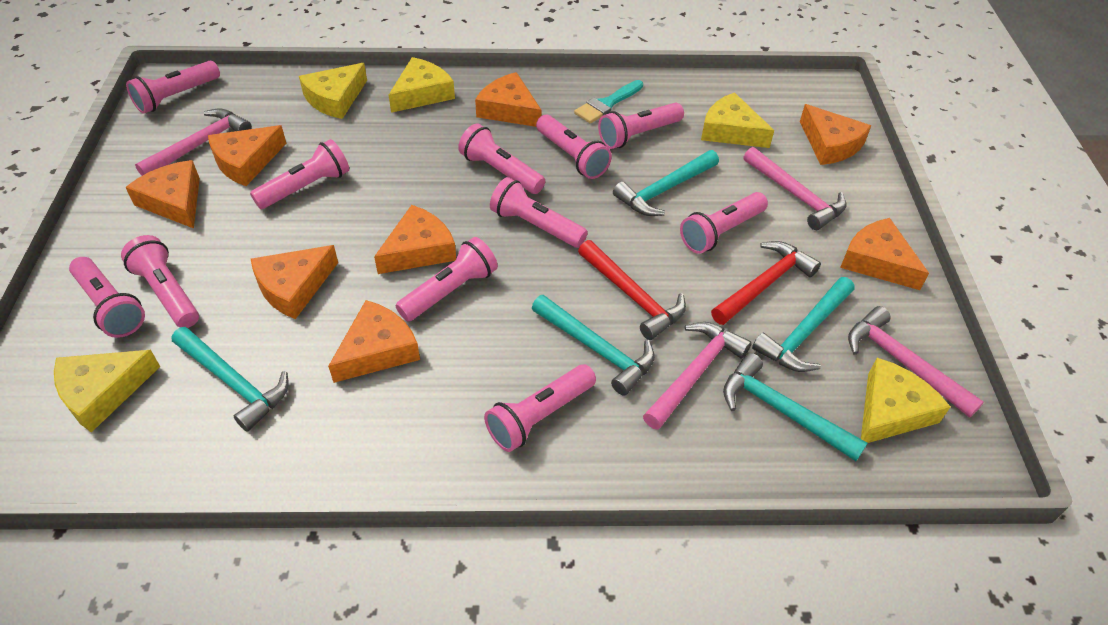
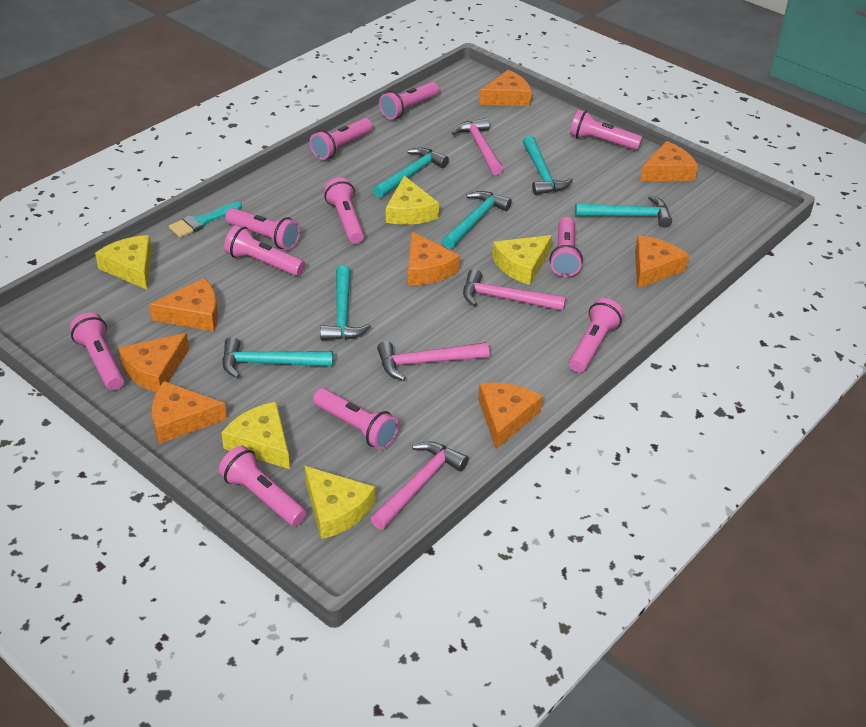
red hammer: [578,240,686,340] [711,241,821,325] = 2 -> none = 0
turquoise hammer: [171,327,289,432] [532,295,655,396] [613,150,719,216] [723,353,868,461] [752,277,855,372] = 5 -> [222,337,333,379] [320,265,371,341] [373,148,449,198] [442,191,512,249] [523,136,573,195] [575,195,672,227] = 6

